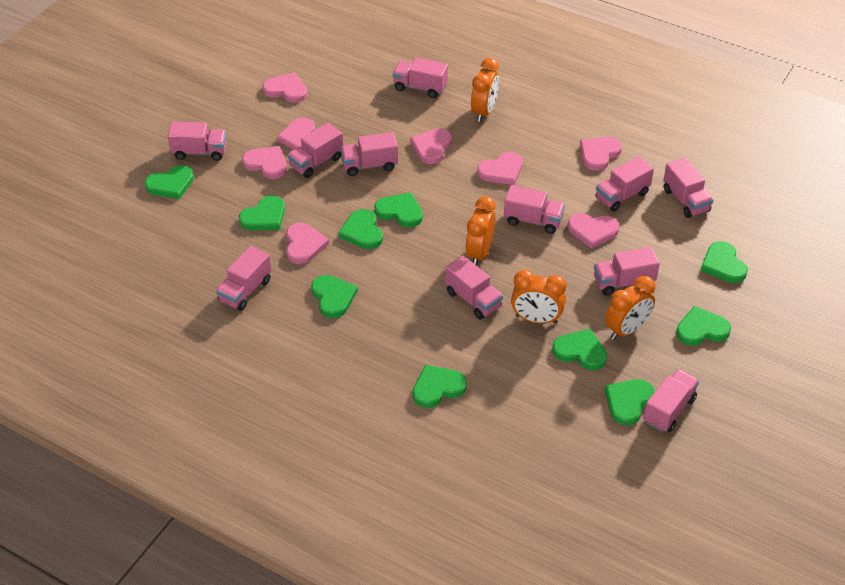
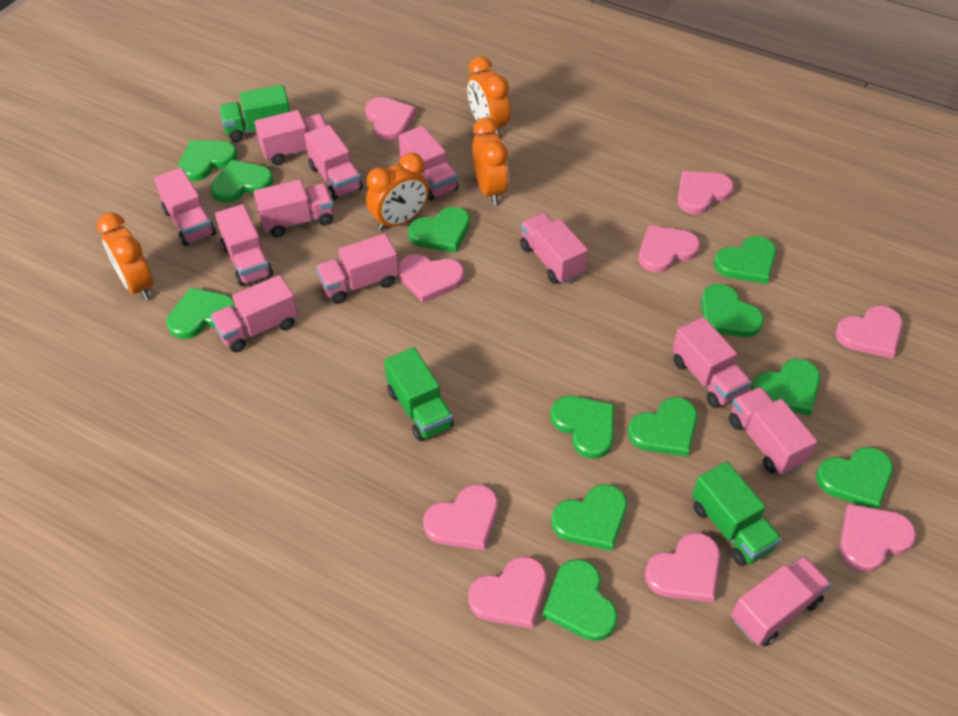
green heart: [145,165,194,199] [239,196,285,230] [311,275,358,318] [338,209,383,249] [374,192,423,228] [413,365,467,408] [552,329,607,370] [605,379,655,425] [676,306,731,346] [700,241,748,283] = 10 -> [167,287,237,339] [178,140,238,181] [210,160,273,203] [408,207,470,253] [542,559,618,641] [551,396,614,459] [552,484,627,551] [628,397,698,457] [701,284,764,337] [714,236,776,284] [751,359,820,415] [816,447,893,509] = 12
green truck: none = 0 -> [219,85,290,142] [384,347,454,441] [692,462,782,566] = 3
pink heart: [242,146,287,179] [262,73,307,103] [277,118,315,150] [286,223,329,264] [410,128,452,164] [477,152,523,185] [568,213,620,249] [580,137,622,171] = 8 -> [365,97,416,140] [398,254,464,303] [423,484,498,551] [468,556,547,629] [639,225,700,273] [645,533,720,602] [677,171,734,214] [835,305,903,358] [839,504,916,572] = 9
pink truck: [168,122,227,161] [216,246,271,311] [287,123,343,178] [340,132,398,176] [393,57,448,98] [445,256,503,320] [504,185,565,234] [594,247,660,296] [596,156,654,211] [643,369,699,432] [663,158,713,218] = 11 -> [154,168,216,246] [210,275,298,352] [215,204,273,286] [254,110,327,165] [254,179,334,237] [304,125,363,200] [316,233,399,304] [399,126,459,201] [520,213,588,284] [672,317,751,408] [729,387,817,475] [731,556,831,646] = 12

